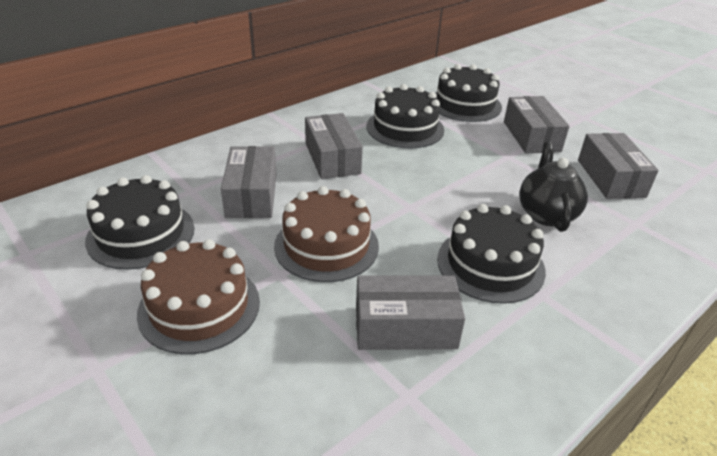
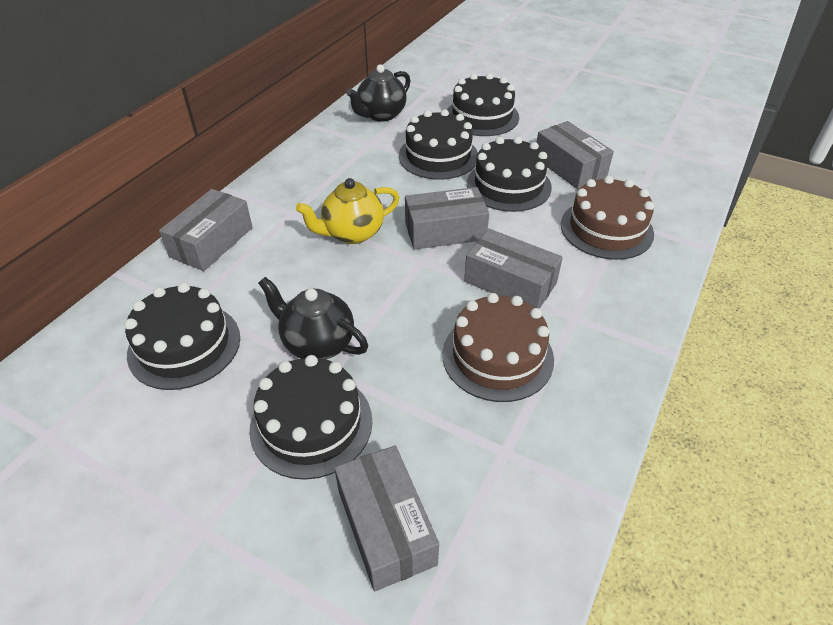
black cake: [85,175,194,270] [367,84,444,148] [436,64,502,122] [437,204,546,304] = 4 -> [124,283,240,390] [249,355,372,480] [399,109,478,180] [447,73,519,136] [467,137,552,212] = 5
black teapot: [519,142,588,232] = 1 -> [258,277,368,360] [346,64,411,122] = 2
yellow teapot: none = 0 -> [296,178,400,244] = 1

